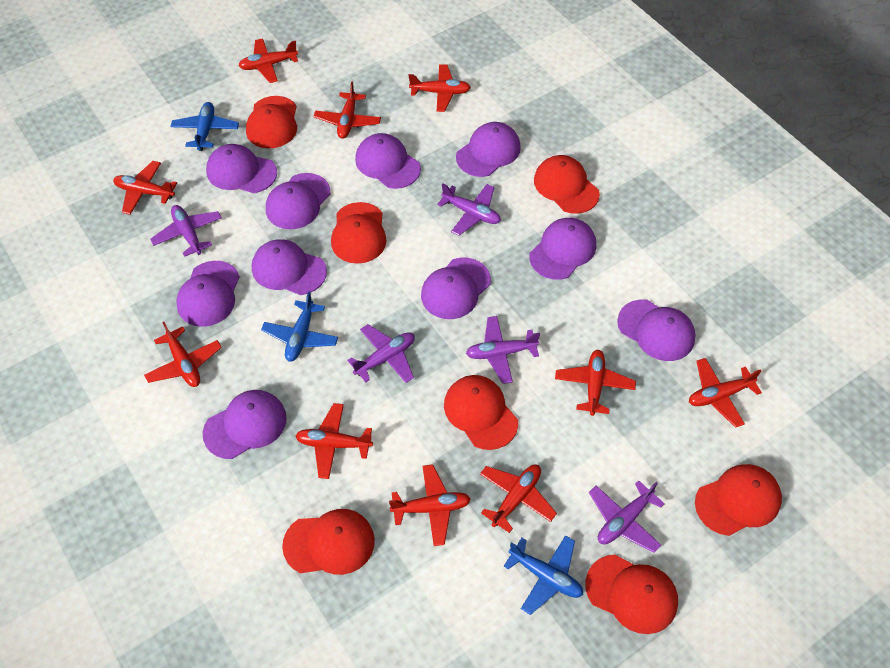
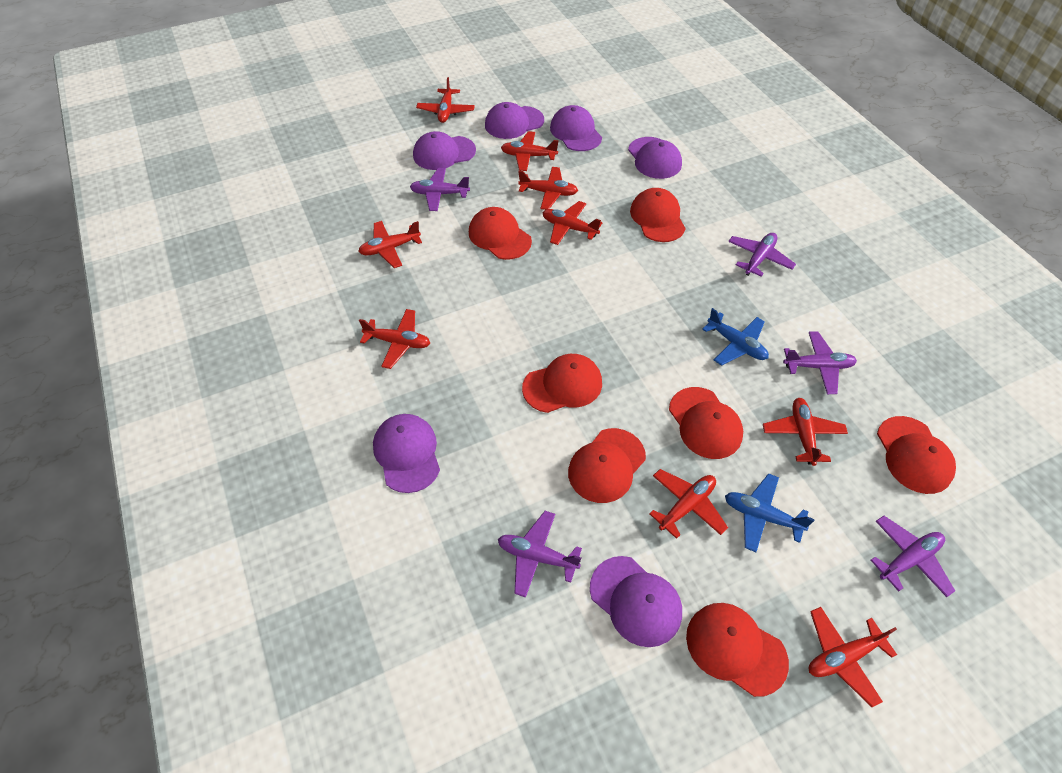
blue plane: [170,102,239,151] [261,291,338,362] [503,535,583,615] = 3 -> [702,308,769,366] [725,473,815,552] = 2
purple cap: [176,261,240,327] [203,390,287,459] [206,144,277,193] [252,239,327,295] [266,173,330,229] [355,133,421,189] [421,258,491,319] [456,122,521,177] [529,218,596,280] [617,299,696,361] = 10 -> [373,414,440,493] [413,131,476,170] [485,102,544,139] [550,105,602,151] [590,556,682,647] [628,137,682,179] = 6
red plane: [113,161,177,215] [144,322,222,387] [238,38,298,83] [295,403,373,479] [313,81,381,139] [389,464,471,546] [409,64,471,112] [480,464,557,533] [555,350,636,416] [689,358,762,428] = 10 -> [358,221,422,268] [359,309,430,369] [416,77,475,123] [501,131,559,171] [518,167,578,210] [542,201,603,245] [650,469,728,539] [763,398,848,466] [809,607,897,707] = 9

